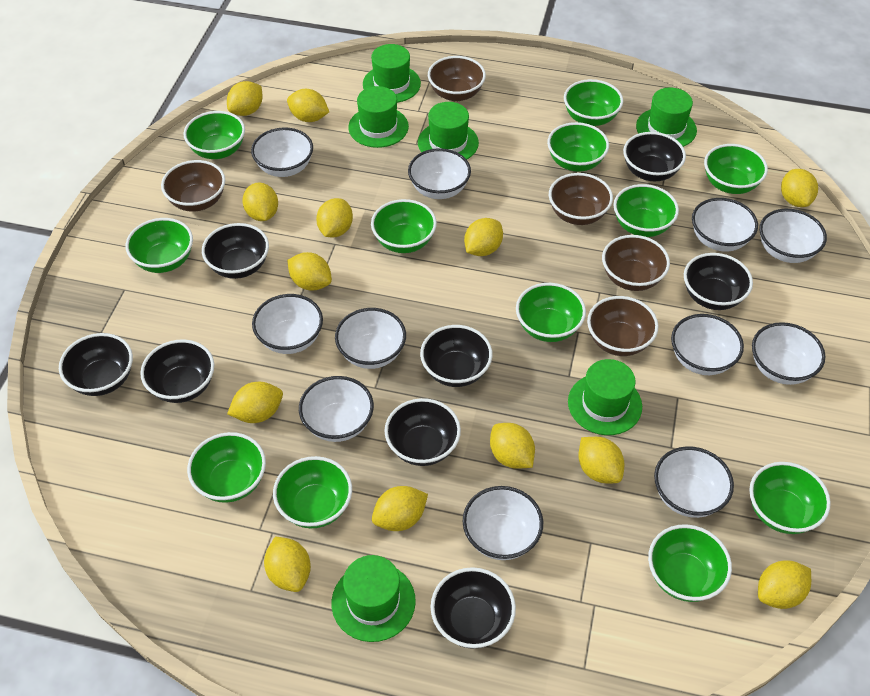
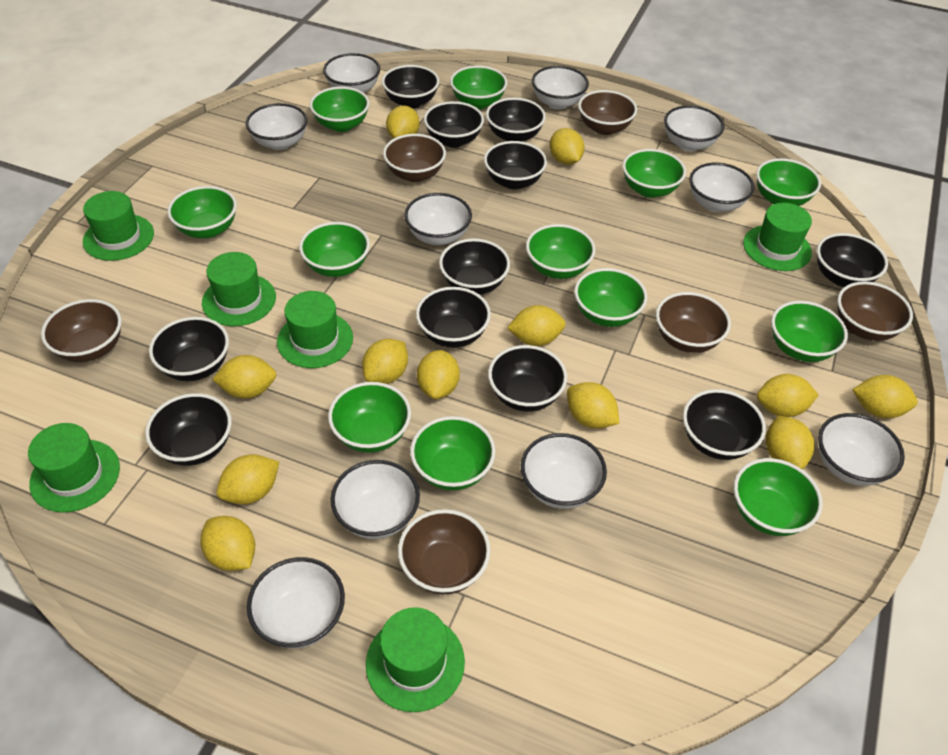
black bowl: [59,333,133,396] [140,339,214,403] [202,223,269,279] [384,398,461,466] [420,325,493,387] [431,567,516,649] [623,132,686,181] [684,253,753,310] = 8 -> [145,393,232,466] [149,317,229,381] [382,65,439,109] [416,287,491,348] [424,101,484,148] [439,239,510,295] [484,141,547,190] [486,98,546,142] [488,345,567,412] [683,389,766,460] [817,233,888,287] = 11
brown bowl: [161,160,225,212] [428,56,486,101] [549,173,613,225] [587,296,658,356] [602,235,670,291] = 5 -> [41,299,122,362] [383,134,446,182] [398,509,491,594] [578,90,637,135] [656,292,731,353] [837,281,913,341] = 6
white bowl: [251,127,313,177] [252,294,323,354] [299,376,374,442] [335,308,406,369] [408,148,471,199] [462,486,543,560] [654,446,734,518] [671,314,744,375] [692,198,758,252] [752,322,826,385] [759,209,827,263] = 11 -> [246,103,307,150] [247,557,345,649] [323,53,380,93] [331,460,420,539] [404,193,472,245] [521,433,607,509] [532,66,589,109] [664,105,725,151] [689,162,754,212] [818,413,905,486] = 10
yellow lemon: [227,81,263,116] [227,382,283,423] [242,183,278,221] [264,536,311,592] [287,89,329,122] [287,252,332,291] [316,198,353,237] [372,486,428,531] [464,218,503,256] [490,423,535,469] [578,437,624,483] [758,560,811,609] [781,169,818,207] = 13 -> [200,516,255,571] [212,355,277,399] [216,454,279,505] [362,339,408,384] [386,106,420,139] [417,350,460,399] [507,305,566,346] [550,128,585,165] [567,382,619,429] [757,374,819,417] [766,416,814,469] [852,375,918,418] = 12

